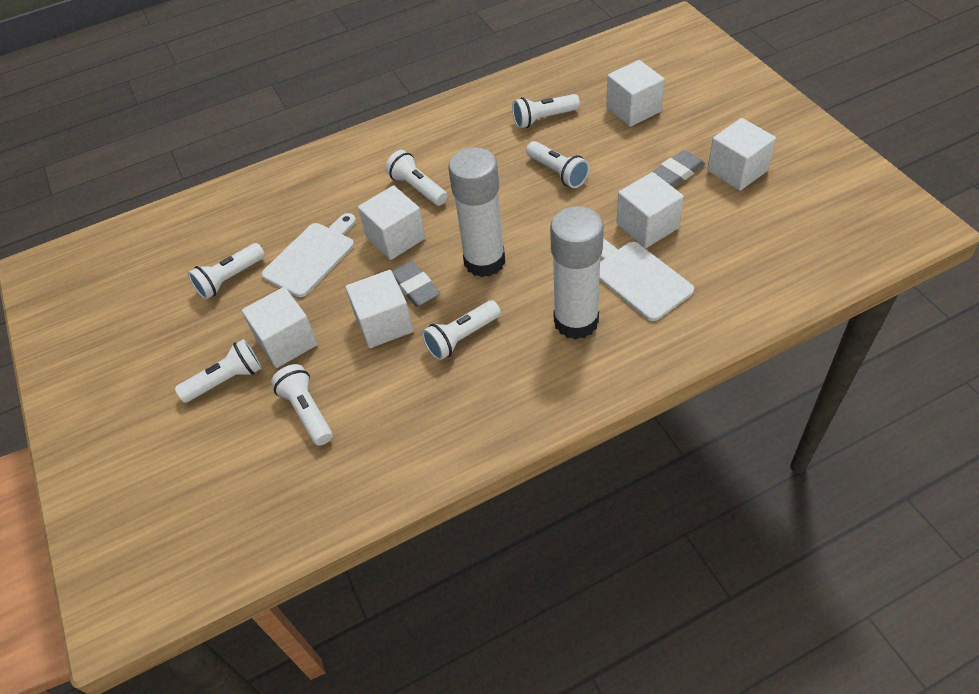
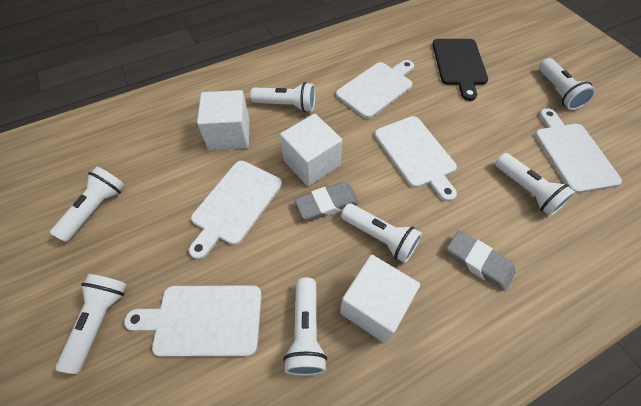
black cutting board: none = 0 -> [432,39,488,101] = 1
white cube: [242,287,318,368] [345,270,414,348] [358,185,425,260] [606,60,665,127] [616,172,684,248] [707,118,776,191] = 6 -> [197,90,250,150] [280,114,342,186] [340,255,420,343] = 3
white cutting board: [262,213,356,297] [599,238,694,321] = 2 -> [124,285,262,357] [189,161,282,260] [336,60,414,119] [375,116,457,202] [535,109,622,193] = 5
white glue stick: [448,147,505,277] [550,206,604,339] = 2 -> none = 0

